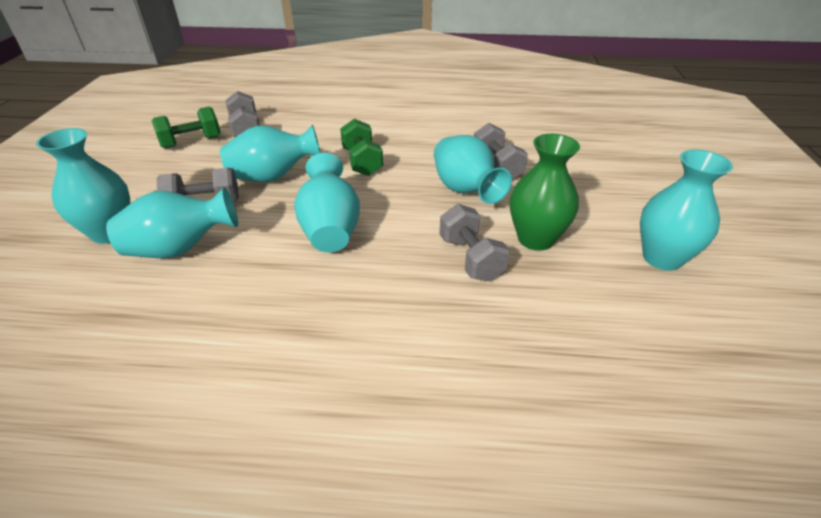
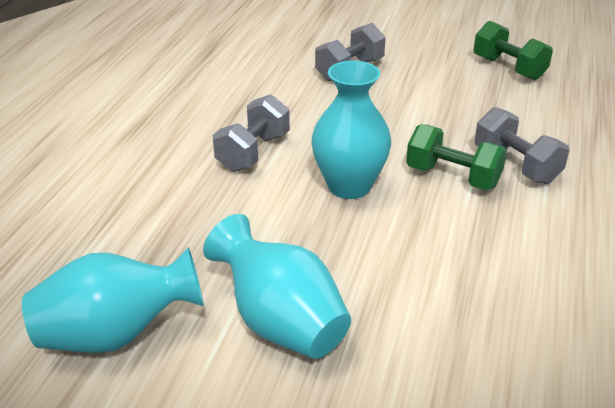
green vase: [510,134,580,251] = 1 -> none = 0
grey dumbbell: [157,168,239,202] [225,91,260,137] [439,204,510,281] [474,123,528,179] = 4 -> [213,94,290,172] [315,23,386,82] [475,107,569,184] = 3
turquoise vase: [36,128,130,244] [106,187,238,258] [220,125,321,182] [294,153,360,252] [434,135,512,204] [640,149,733,271] = 6 -> [22,247,204,353] [203,214,351,359] [311,61,391,199] = 3

